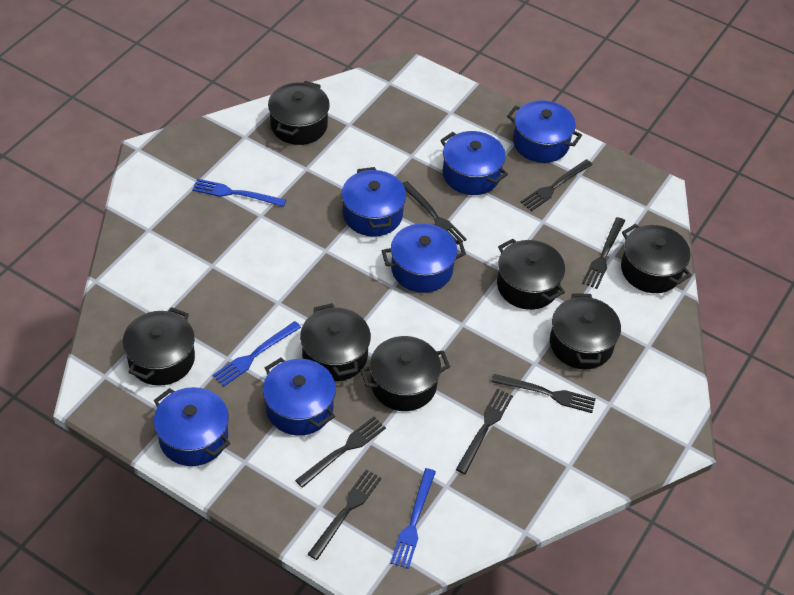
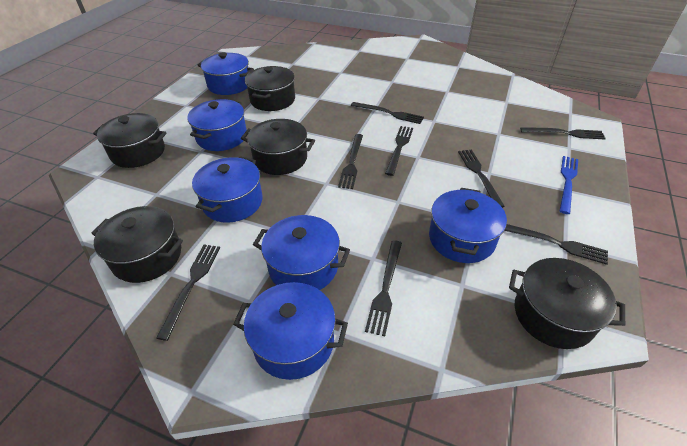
black fork: [295,417,386,488] [308,469,382,560] [402,181,467,245] [456,389,513,474] [492,374,596,413] [521,159,593,211] [582,217,625,289] = 7 -> [156,244,220,341] [338,134,363,189] [351,102,424,124] [365,240,402,337] [385,126,413,176] [458,150,505,208] [504,224,608,265] [520,127,606,139] = 8
black pot: [123,307,195,386] [268,81,330,145] [300,303,371,381] [360,336,450,411] [497,239,565,310] [550,293,621,370] [621,224,692,293] = 7 -> [91,206,183,283] [93,113,167,168] [241,119,315,175] [245,66,295,111] [509,258,625,349] = 5
blue fork: [192,179,286,207] [213,321,301,386] [390,468,436,569] = 3 -> [560,156,578,214] = 1

